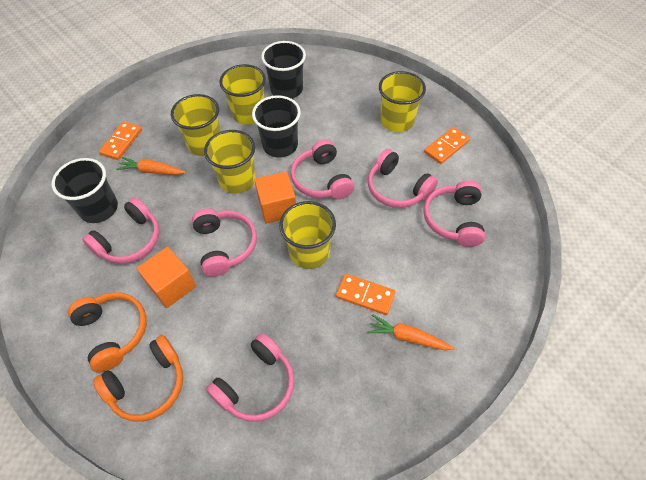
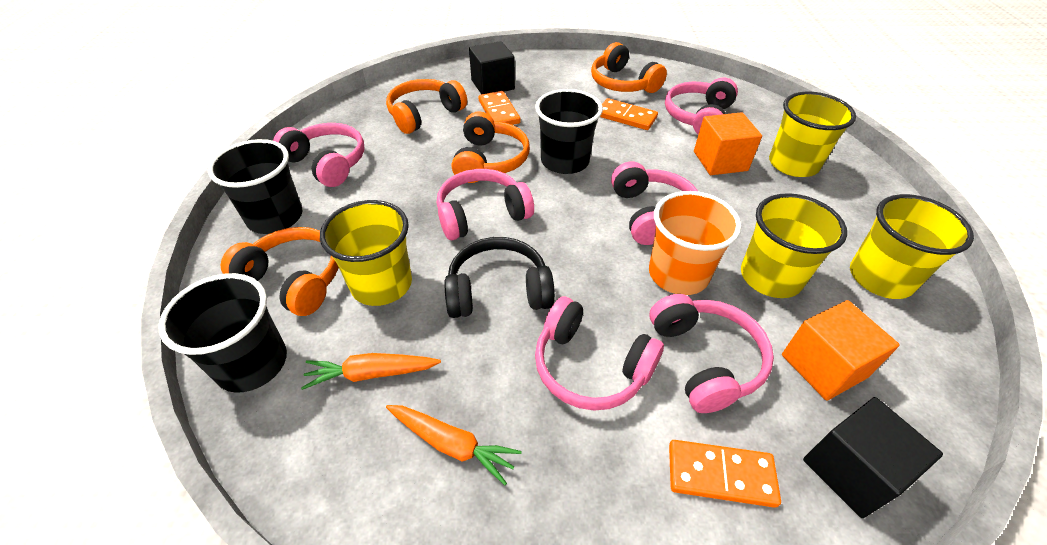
black cube: none = 0 -> [469,41,515,95] [803,397,943,518] = 2
black headphones: none = 0 -> [444,237,555,318] = 1
orange cup: none = 0 -> [649,191,741,295] = 1
orange headphones: [68,292,147,373] [93,335,183,422] = 2 -> [221,227,339,316] [386,79,467,134] [452,111,530,183] [591,42,667,93] = 4
yellow cup: [171,94,221,156] [204,130,256,194] [219,64,266,124] [279,201,336,269] [379,71,426,132] = 5 -> [320,200,412,306] [741,193,847,298] [769,92,856,177] [850,194,974,299] = 4

